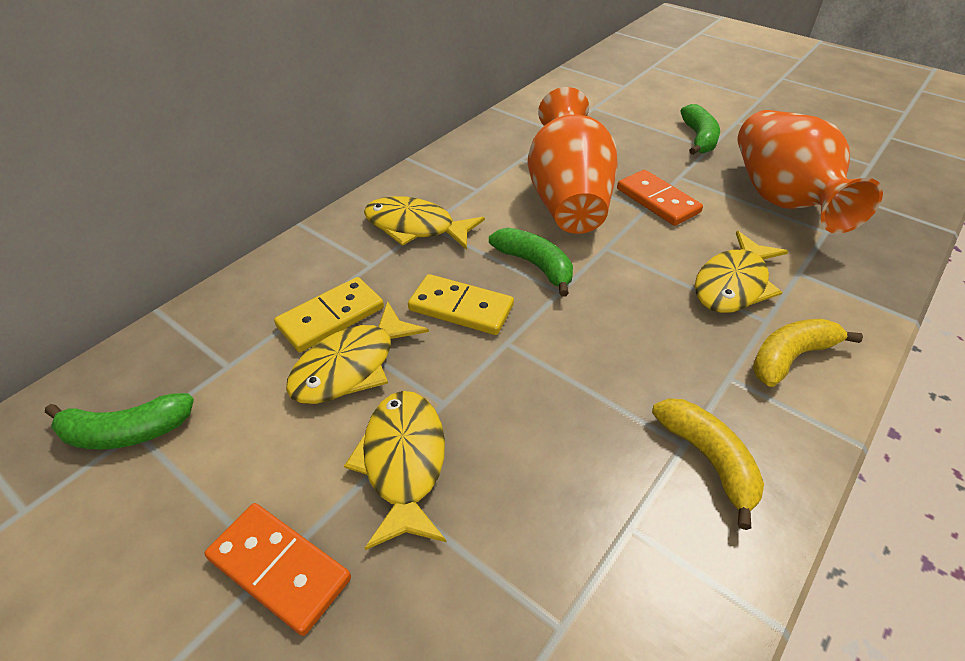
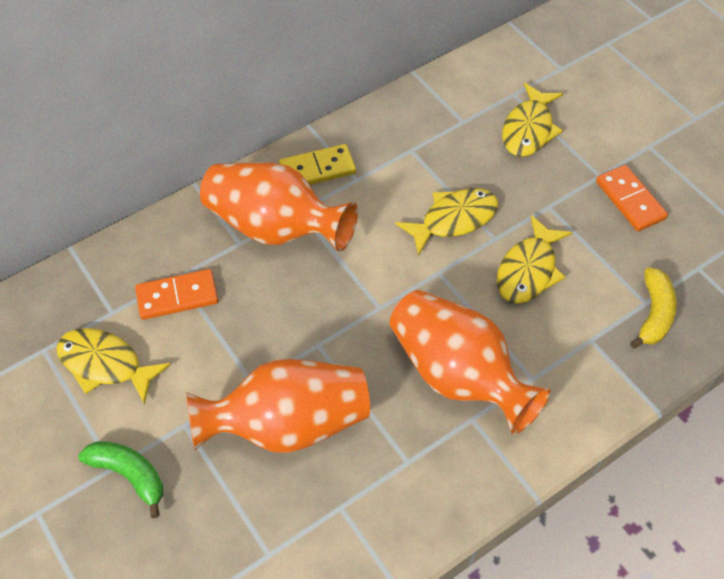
green banana: [45,393,194,450] [489,227,573,297] [680,104,720,155] = 3 -> [78,441,163,518] = 1
orange vase: [527,87,618,234] [738,110,883,234] = 2 -> [186,359,370,453] [200,162,358,252] [389,290,551,435] = 3
yellow banana: [652,398,764,530] [752,319,863,387] = 2 -> [630,267,677,348] = 1
yellow domino: [274,277,384,352] [408,274,514,335] = 2 -> [279,144,356,185] = 1

